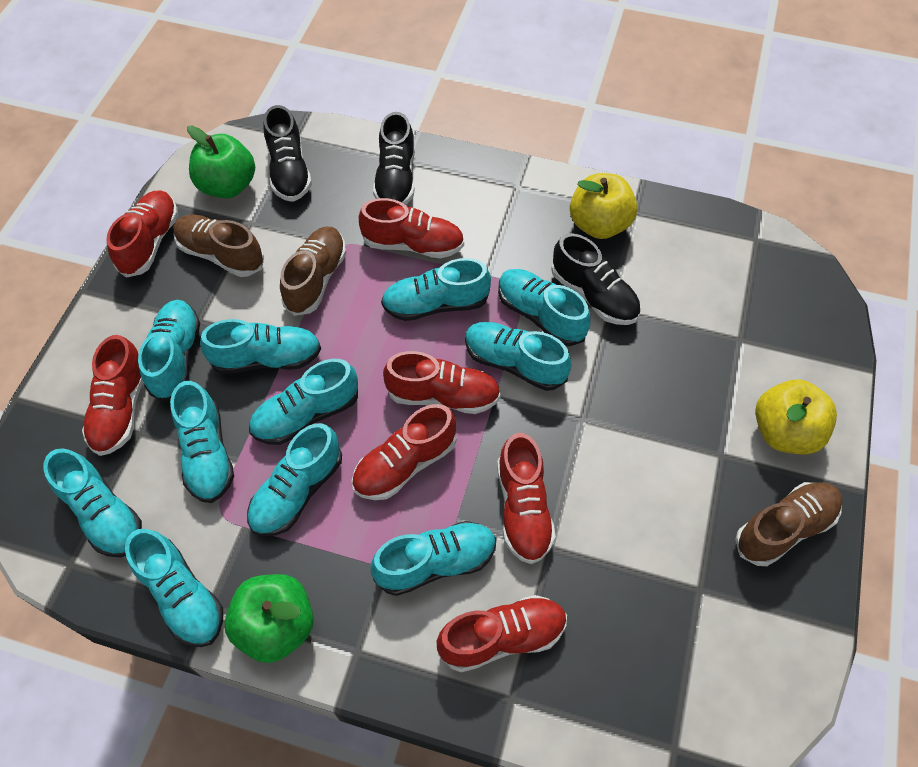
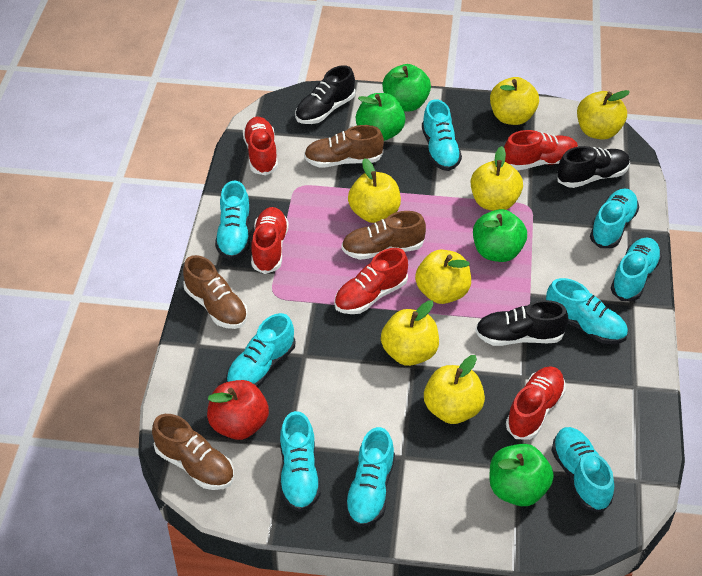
brown shoe: [174,215,264,277] [280,227,346,316] [735,482,842,566] = 3 -> [152,414,234,490] [183,255,248,329] [304,125,384,168] [341,211,426,260] = 4
green apple: [187,125,255,198] [225,574,314,663] = 2 -> [356,93,406,141] [382,64,431,112] [473,209,527,262] [489,444,554,506] = 4
red apple: none = 0 -> [207,380,269,440] = 1
red shoe: [82,335,143,456] [106,191,178,278] [352,404,456,500] [359,198,464,258] [383,351,501,414] [437,595,567,672] [497,433,556,564] = 7 -> [243,117,278,175] [251,207,289,274] [334,248,408,314] [504,130,578,170] [506,366,566,440] = 5
turquoise shoe: [43,448,142,557] [125,529,223,647] [138,300,200,401] [170,381,234,503] [200,319,321,374] [247,423,342,536] [249,359,358,445] [370,521,497,596] [381,258,491,321] [465,322,572,391] [498,269,591,346] = 11 -> [215,180,250,260] [226,313,295,387] [280,411,321,512] [344,427,395,527] [422,99,462,171] [546,278,628,344] [551,427,614,512] [590,188,639,248] [611,237,662,301] = 9
yellow apple: [570,173,638,239] [755,380,837,454] = 2 -> [348,158,401,223] [381,300,439,366] [415,250,471,304] [424,355,485,424] [471,146,523,211] [490,77,539,125] [577,90,630,140] = 7

